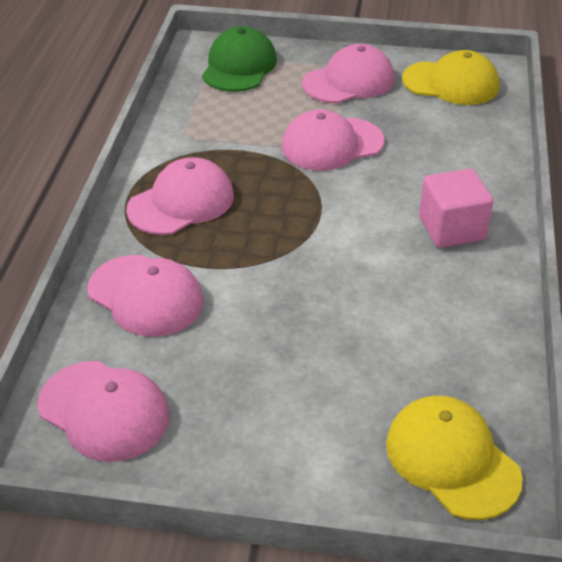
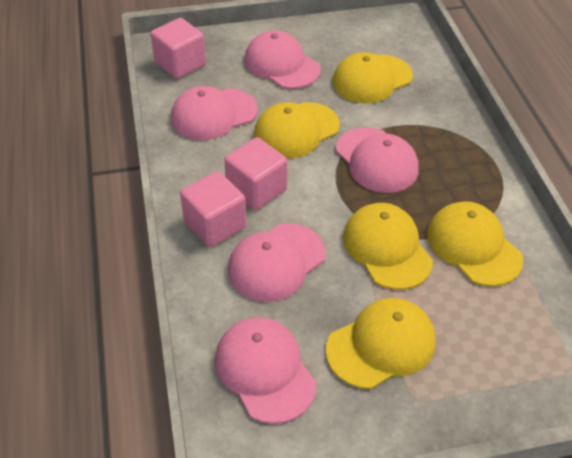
green cap: [202,26,277,92] = 1 -> none = 0
pink cube: [419,169,493,248] = 1 -> [151,18,206,79] [180,171,246,247] [224,137,287,210] = 3
yellow cap: [386,396,523,520] [402,50,499,105] = 2 -> [254,102,340,158] [326,298,436,389] [333,52,413,104] [343,203,433,290] [427,201,523,286] = 5

